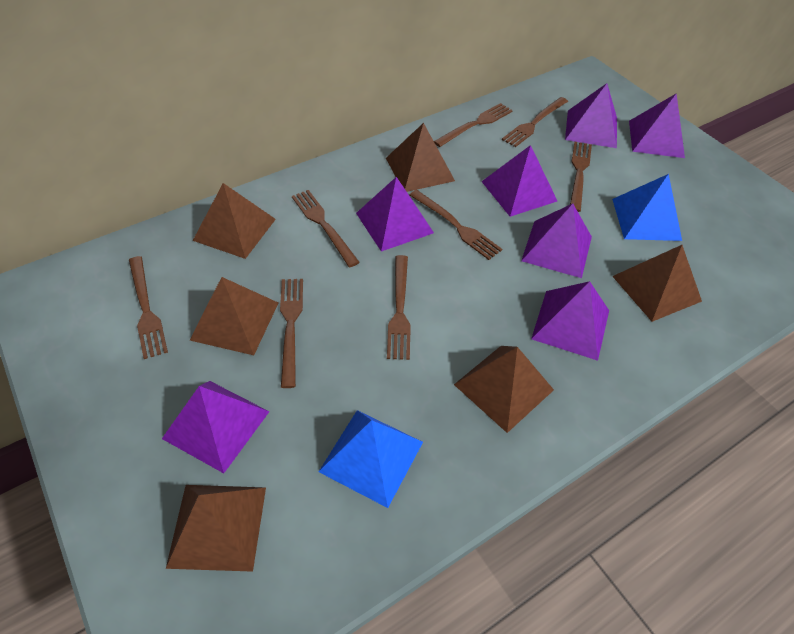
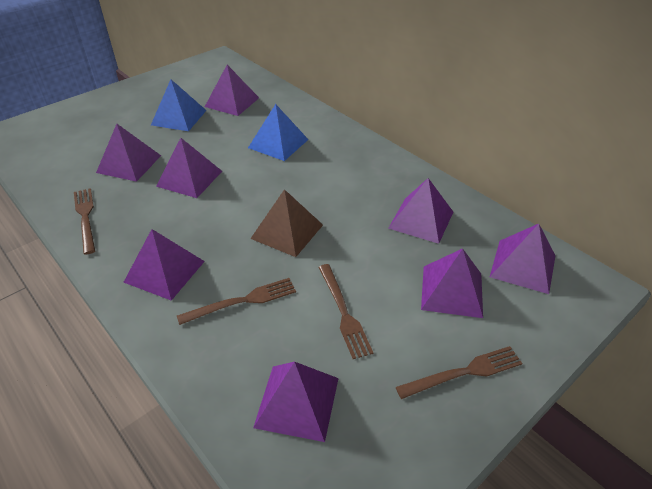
brown fork: [129,256,168,359] [280,279,303,388] [292,190,360,267] [387,255,411,360] [410,190,502,260] [434,103,513,147] [502,97,568,147] [570,142,592,212] = 8 -> [74,188,95,255] [177,278,296,325] [318,264,373,359] [396,346,523,399] = 4
brown pyramid: [166,485,266,572] [190,277,278,355] [193,183,276,259] [386,123,455,192] [454,346,554,433] [612,245,702,322] = 6 -> [250,189,323,257] = 1
purple pyramid: [162,381,269,473] [356,177,434,252] [481,145,557,217] [521,203,592,278] [531,281,609,361] [565,83,617,148] [629,93,685,158] = 7 -> [96,124,161,182] [123,229,205,301] [156,138,222,198] [205,65,259,116] [253,362,339,442] [388,178,453,244] [421,248,483,318] [490,224,556,294] = 8

